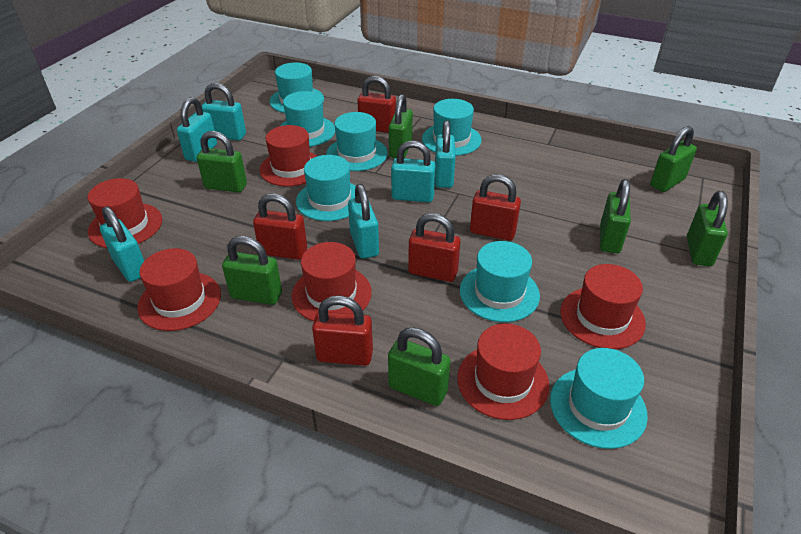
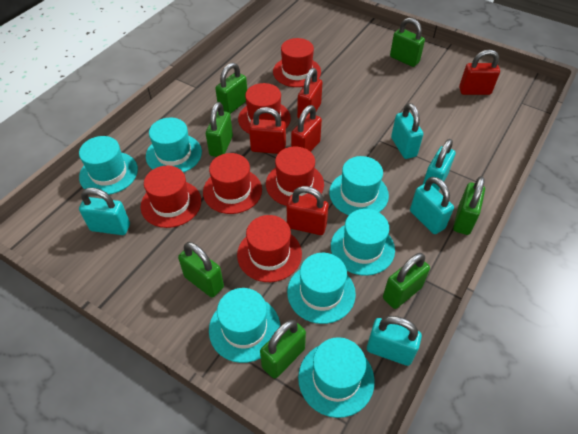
turquoise padlock: [100,206,144,282] [177,97,217,162] [202,83,246,141] [348,184,379,259] [391,141,436,203] [435,120,456,188] = 6 -> [79,188,130,235] [367,316,422,366] [391,103,423,159] [410,177,454,234] [423,139,456,191] = 5

